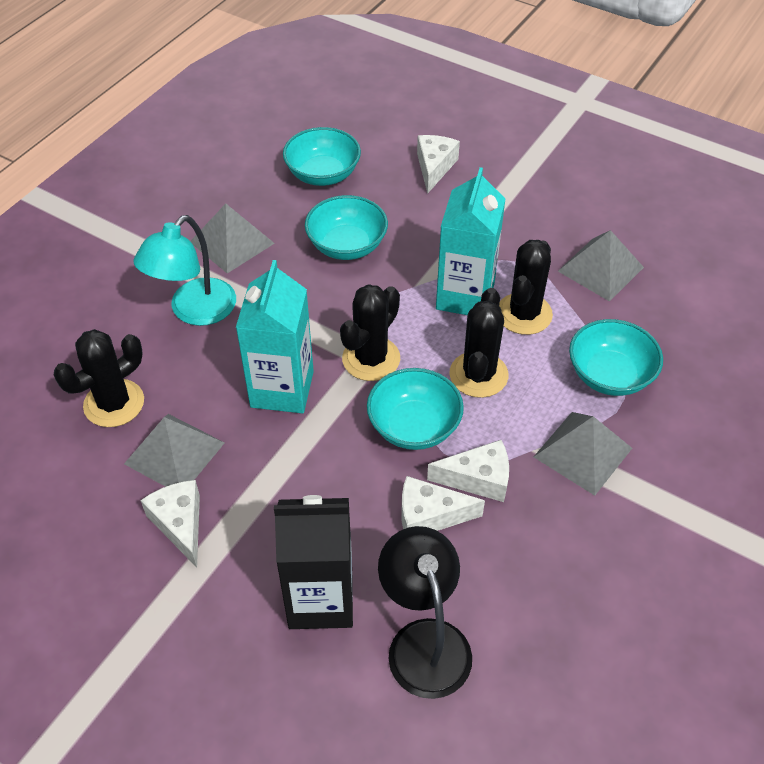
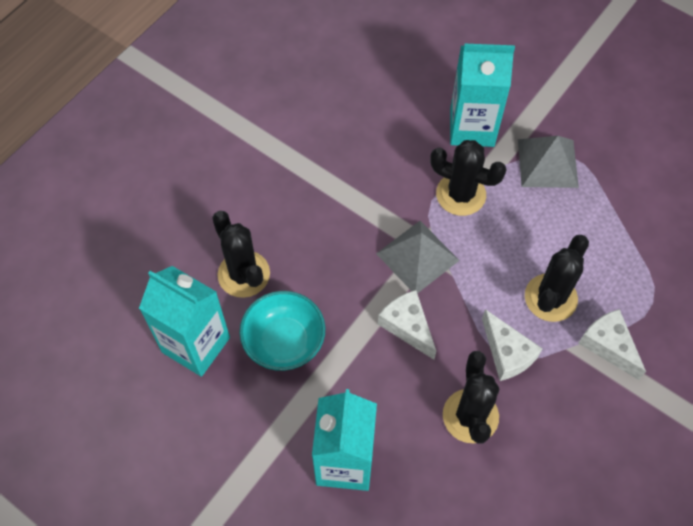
black carton: [274,495,353,629] = 1 -> none = 0
black lamp: [378,526,472,699] = 1 -> none = 0
grey pyramid: [124,414,225,487] [190,204,275,273] [534,412,632,496] [558,230,644,302] = 4 -> [376,221,460,293] [518,136,579,188] = 2
turquoise bowl: [283,127,361,186] [305,195,388,260] [367,368,464,450] [569,319,663,396] = 4 -> [239,291,325,371] = 1
turquoise carton: [236,260,314,413] [436,167,505,315] = 2 -> [139,266,230,377] [312,389,377,491] [450,44,515,147] = 3
turquoise lamp: [133,215,236,326] = 1 -> none = 0
white cheese: [140,480,200,567] [402,476,485,531] [417,135,460,194] [427,440,509,502] = 4 -> [378,290,436,360] [482,309,543,381] [578,309,646,380] = 3

